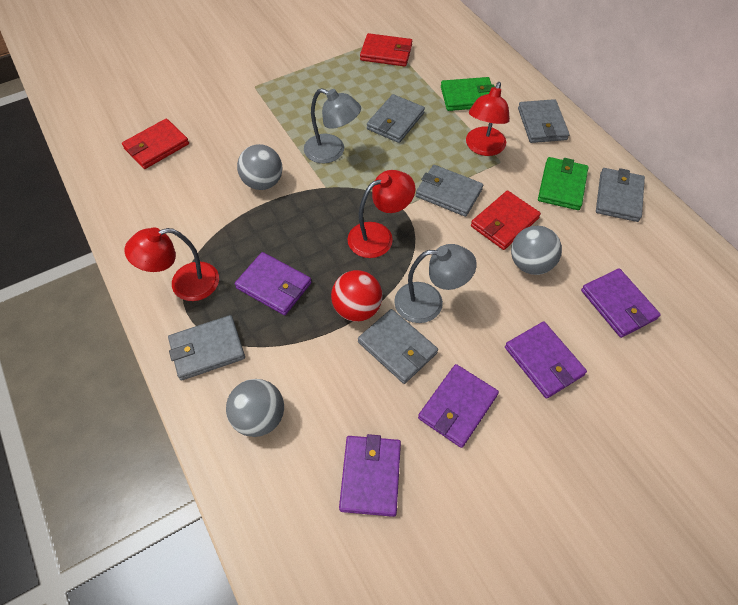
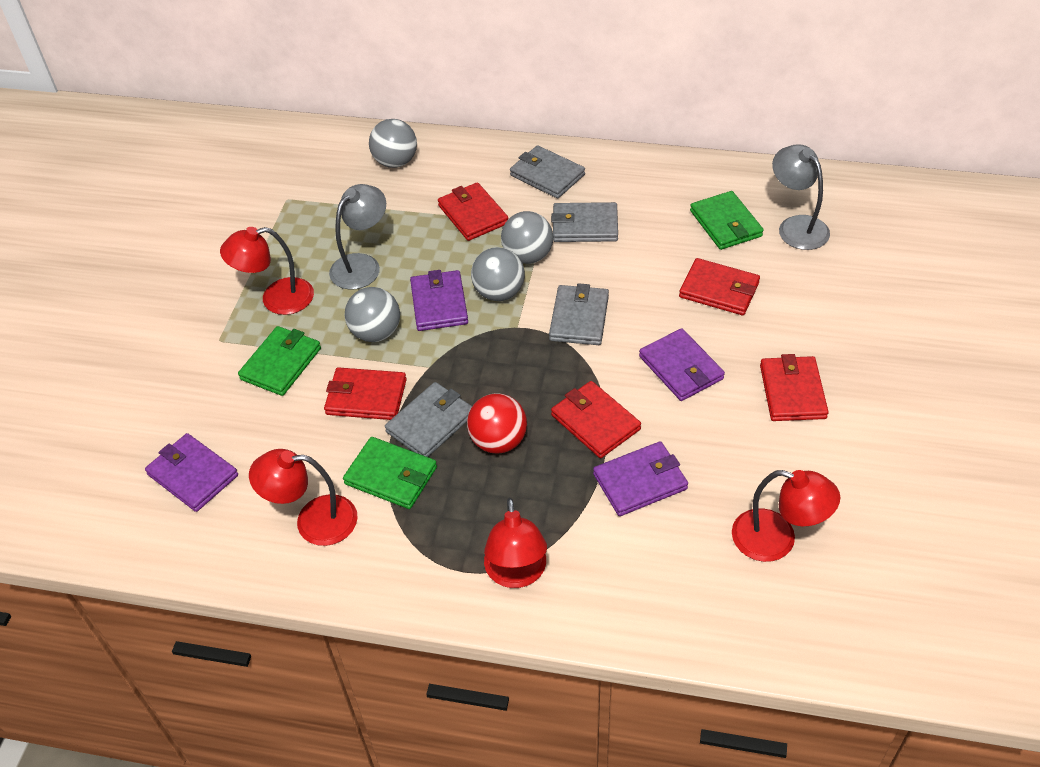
green wallet: [441,77,495,111] [538,157,588,210] = 2 -> [238,326,321,396] [343,437,437,509] [690,191,764,250] = 3
grey ball: [226,379,284,437] [237,144,283,190] [511,226,562,275] = 3 -> [345,287,400,342] [369,119,417,168] [471,247,525,301] [501,211,553,264] = 4
grey wallet: [168,315,245,381] [358,309,438,384] [367,94,425,143] [416,165,483,217] [518,99,570,143] [596,168,645,222] = 6 -> [385,382,472,457] [510,145,585,198] [549,283,609,345] [551,202,618,242] = 4
purple wallet: [235,252,311,315] [339,434,401,517] [418,364,499,448] [505,321,587,399] [581,268,661,338] = 5 -> [145,433,238,512] [410,270,468,331] [593,441,688,516] [639,328,725,401] = 4
red lamp: [124,227,219,301] [348,170,415,258] [466,82,510,156] = 3 -> [220,227,314,315] [249,449,358,546] [484,498,547,588] [732,470,840,562] = 4
red wallet: [122,119,189,169] [360,33,412,67] [471,191,541,250] = 3 -> [324,367,407,420] [438,182,508,241] [551,381,641,458] [679,258,760,315] [760,354,829,421] = 5

